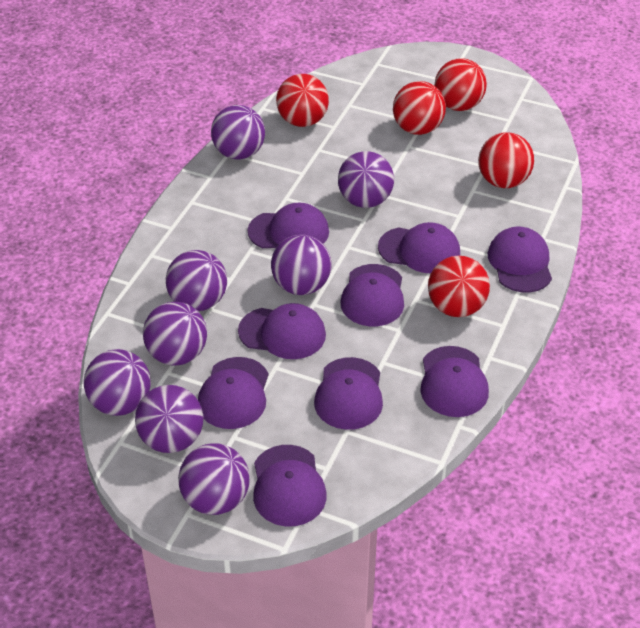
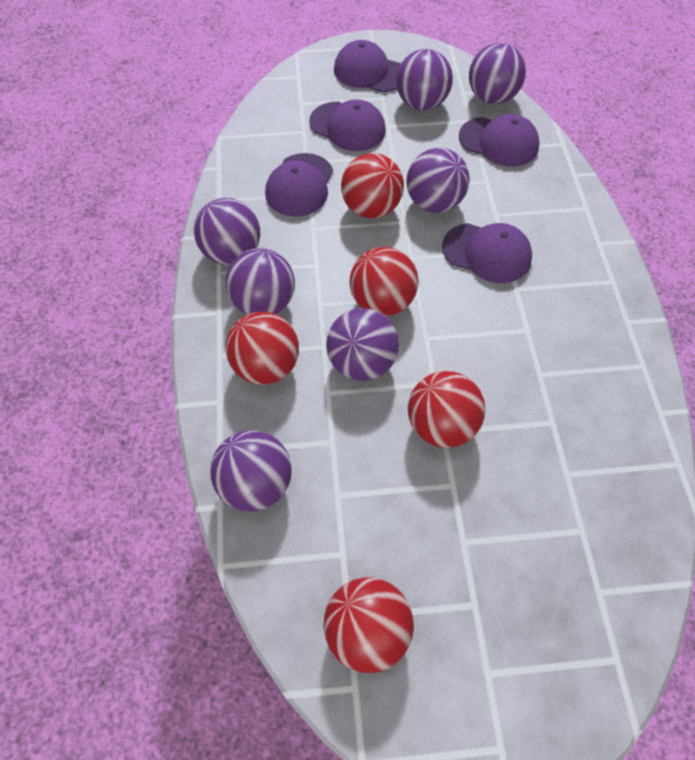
purple ball: [84,349,151,416] [135,385,204,453] [143,301,207,366] [166,250,227,311] [178,443,250,515] [211,105,265,160] [271,234,332,295] [338,151,394,208] = 8 -> [194,198,260,265] [210,430,292,512] [226,248,295,315] [326,308,399,381] [396,49,453,110] [407,148,470,213] [469,43,526,104] = 7
purple cap: [198,357,269,429] [238,303,326,359] [248,202,329,248] [253,445,327,526] [314,357,383,430] [341,264,404,326] [378,222,460,273] [420,346,489,417] [488,227,552,293] = 9 -> [265,153,333,217] [309,99,386,151] [334,40,401,93] [442,223,532,283] [459,114,540,167] = 5

